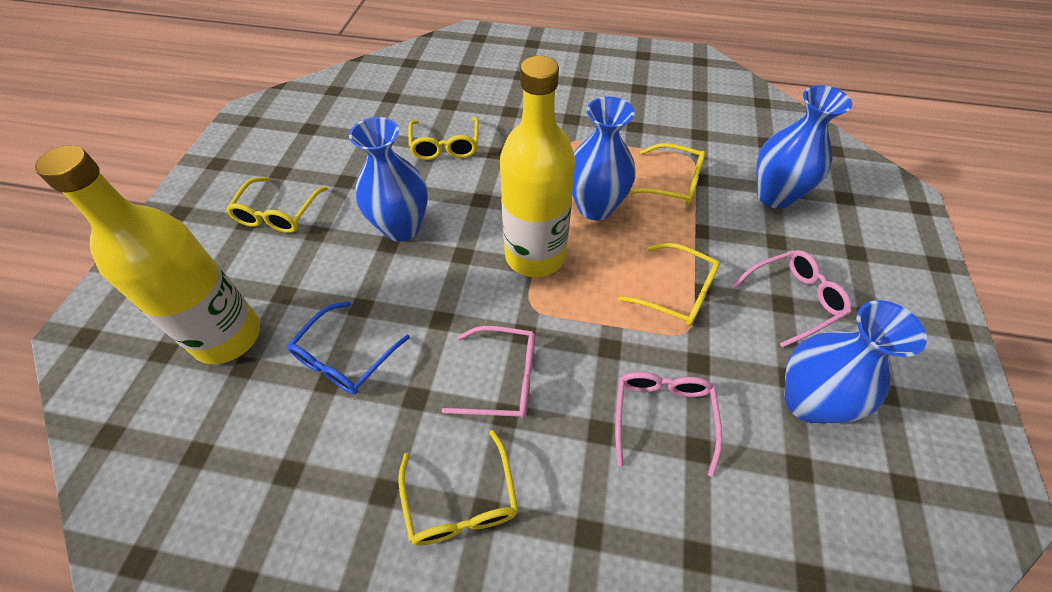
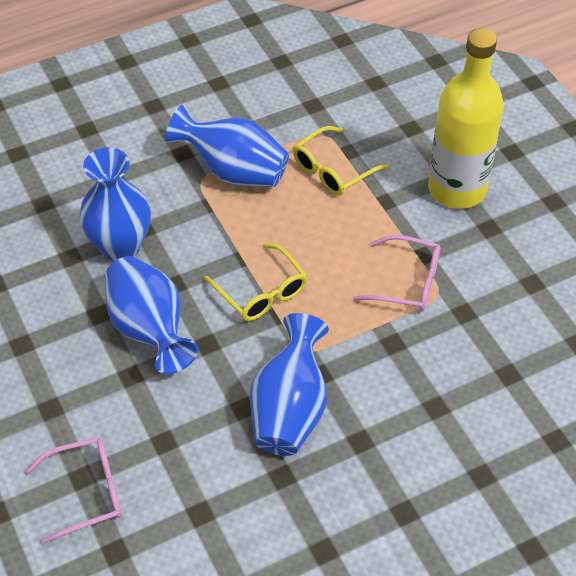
blue glasses: [287,301,410,394] = 1 -> none = 0
pink glasses: [441,326,535,418] [615,372,722,477] [731,250,851,348] = 3 -> [26,437,122,544] [353,235,441,311] = 2
yellow bottle: [35,145,260,364] [500,56,575,277] = 2 -> [428,28,504,209] = 1
yellow glasses: [226,177,328,233] [398,430,518,546] [408,117,479,160] [618,243,720,326] [628,143,705,206] = 5 -> [204,243,307,321] [293,126,389,196] = 2

